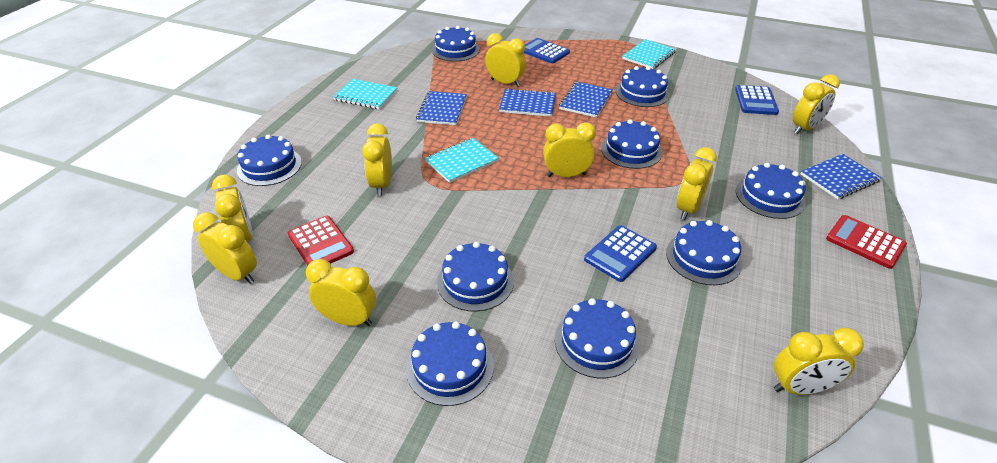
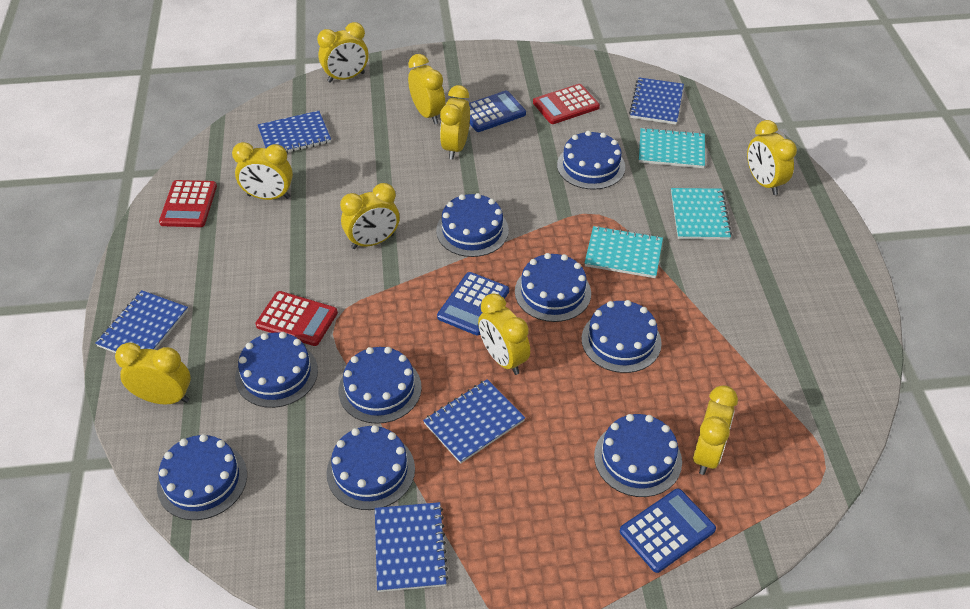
blue notebook: [416,91,467,125] [499,88,556,117] [559,82,613,118] [801,154,882,199] = 4 -> [95,290,188,353] [258,111,331,153] [375,502,449,592] [423,379,525,464] [629,77,684,125] = 5
red calculator: [288,216,354,265] [826,215,907,269] = 2 -> [159,180,217,227] [256,291,338,346] [533,84,600,124] = 3

